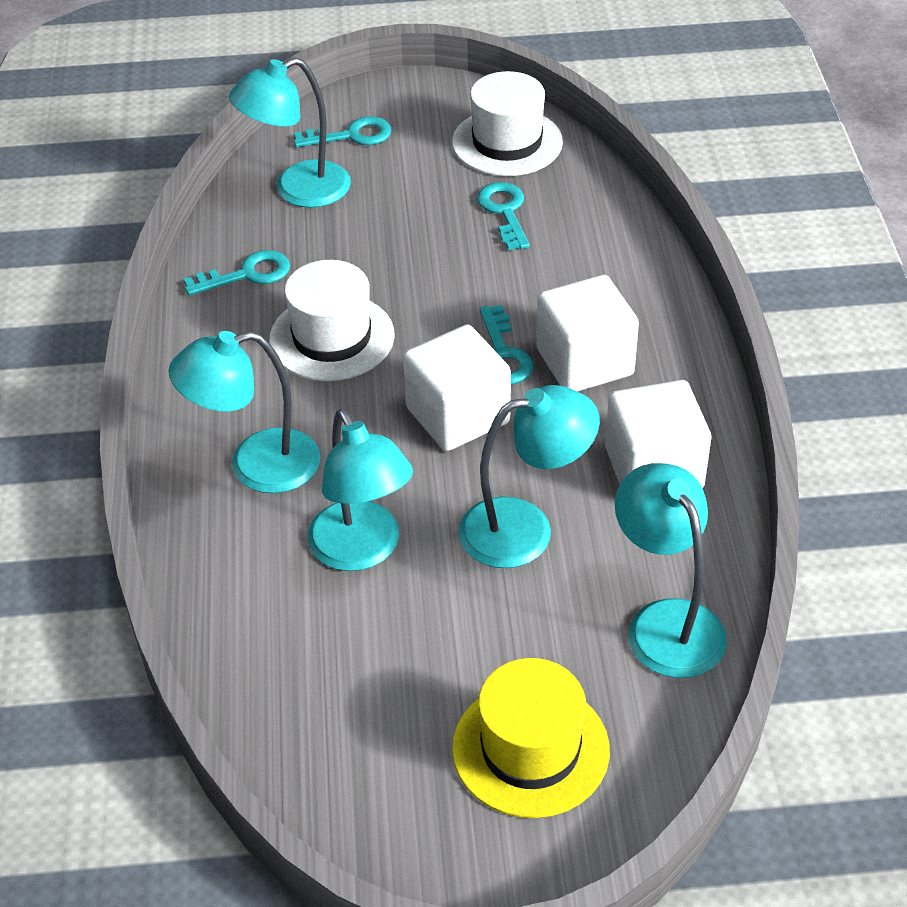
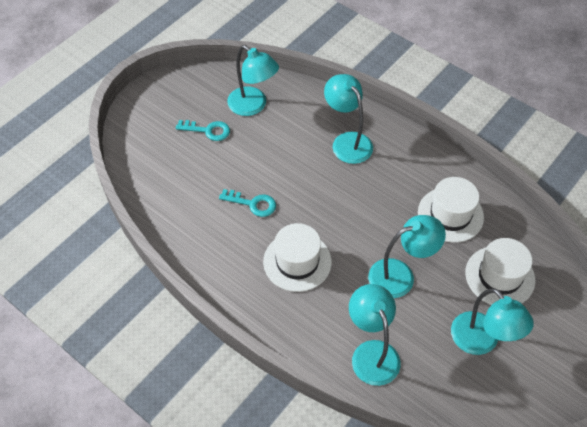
turquoise key: [184,250,290,296] [294,116,392,147] [477,182,530,250] [480,305,533,384] = 4 -> [176,120,230,141] [219,189,276,217] = 2
white cube: [403,324,511,451] [536,275,639,392] [605,380,711,488] = 3 -> none = 0
white hat: [269,260,394,381] [452,71,563,176] = 2 -> [263,223,332,292] [418,177,484,243] [465,238,535,305] = 3
yellow hat: [452,658,610,818] = 1 -> none = 0

